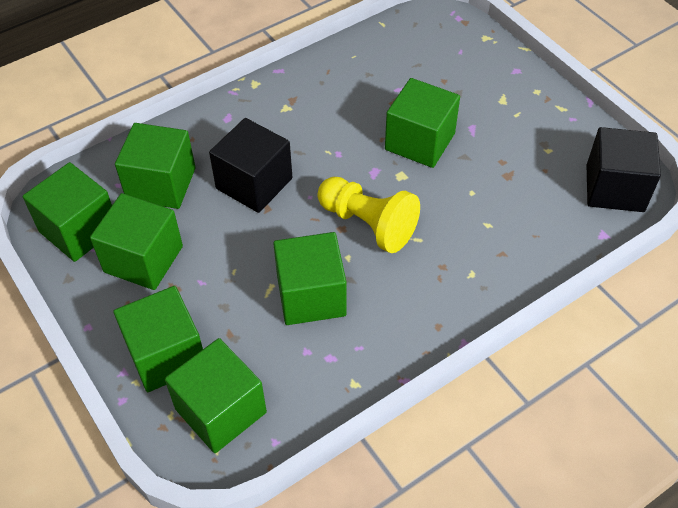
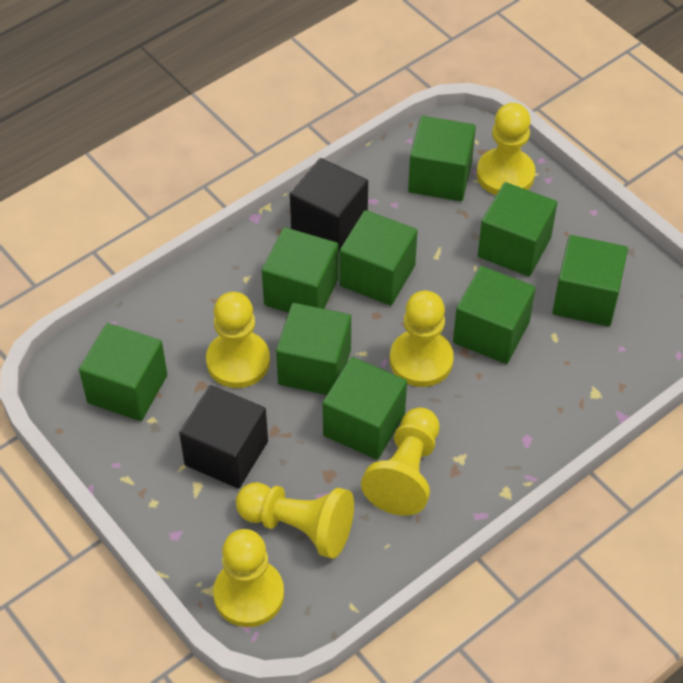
green cube: [23,162,112,262] [90,193,183,290] [113,286,203,392] [115,123,196,209] [165,338,267,453] [273,232,347,325] [385,78,460,168] = 7 -> [79,323,167,421] [262,227,338,313] [276,303,351,395] [322,357,407,460] [339,210,417,306] [408,116,476,201] [453,266,536,364] [478,182,557,276] [552,235,628,326] = 9
yellow pawn: [317,177,420,253] = 1 -> [206,292,270,388] [213,529,284,627] [236,483,354,559] [361,407,439,516] [390,291,454,387] [476,103,535,195] = 6

